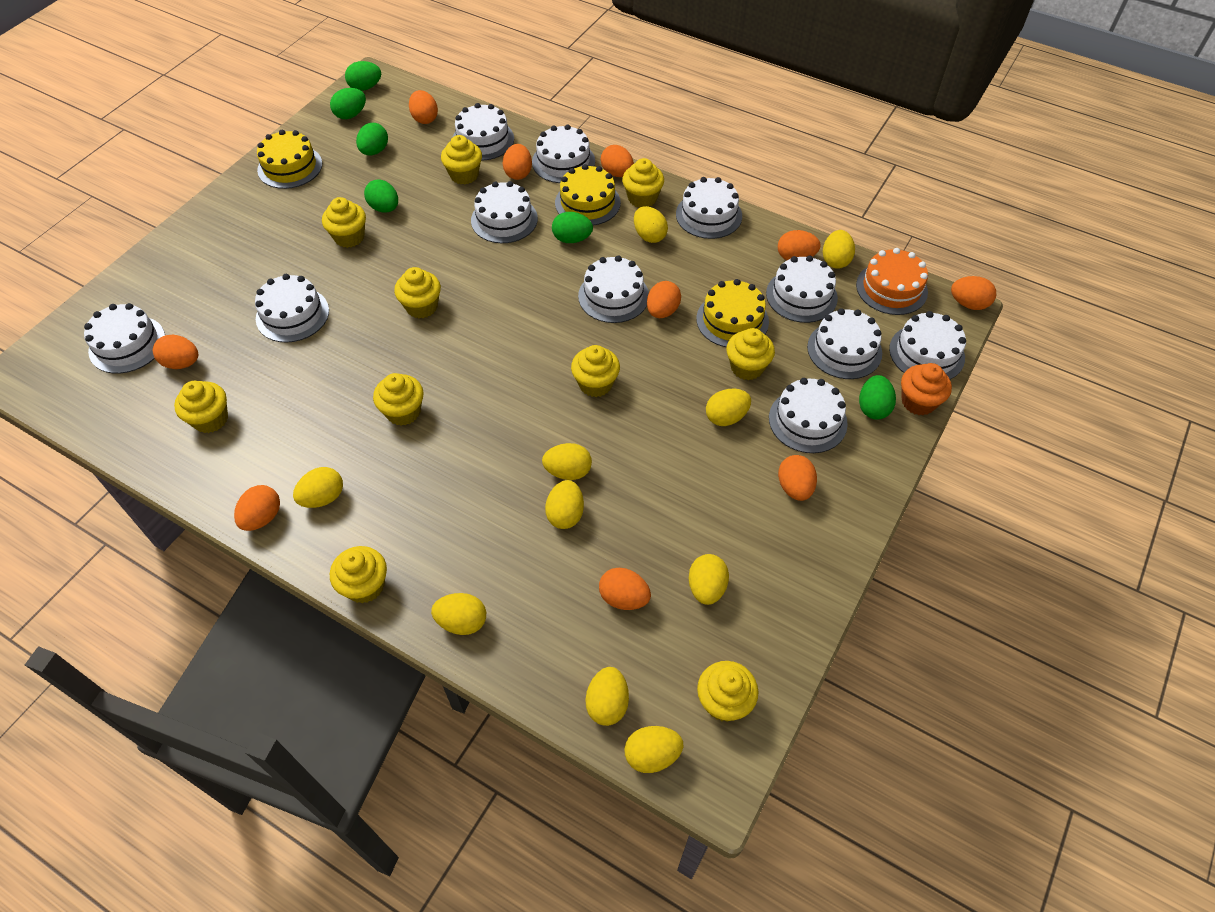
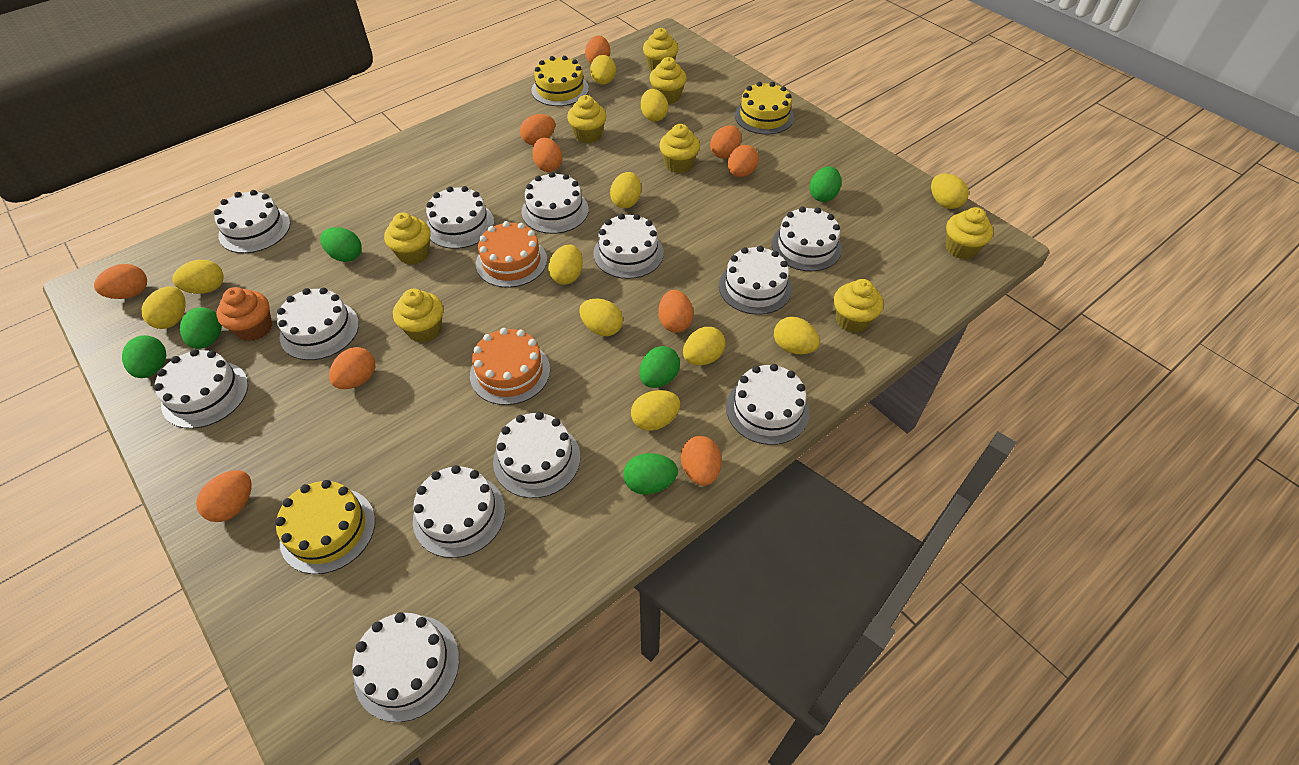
orange cake: [856,248,928,315] = 1 -> [470,328,550,405] [476,221,547,288] = 2
white cake: [84,303,165,374] [255,274,329,343] [452,103,514,160] [471,181,538,243] [532,124,595,183] [578,256,649,323] [676,177,742,239] [766,255,838,323] [769,378,848,453] [807,308,882,379] [889,311,966,379] = 11 -> [154,349,248,429] [214,190,290,253] [277,288,359,360] [352,612,459,722] [413,465,505,558] [426,186,494,249] [493,412,580,498] [522,172,589,234] [593,213,664,279] [719,246,792,315] [726,364,809,445] [772,207,842,271] = 12
yellow cupcake: [174,381,228,433] [322,197,366,248] [330,546,387,603] [373,373,424,426] [394,267,441,318] [441,135,482,185] [571,345,620,397] [622,158,664,208] [697,661,758,722] [726,328,775,380] = 10 -> [384,213,431,265] [393,289,443,343] [567,95,606,143] [643,28,678,71] [650,57,687,104] [659,124,700,173] [834,279,883,333] [946,207,993,259] = 8
yellow egg: [293,467,343,508] [431,593,486,635] [542,443,592,480] [545,480,584,529] [585,667,629,726] [624,726,683,773] [634,206,668,243] [689,554,729,605] [706,389,751,426] [823,230,855,269] = 10 -> [142,286,186,329] [172,260,224,294] [548,244,583,285] [579,299,623,336] [590,55,616,85] [610,172,641,208] [631,390,680,431] [641,89,668,122] [683,327,725,365] [774,317,820,354] [931,173,969,209] = 11

